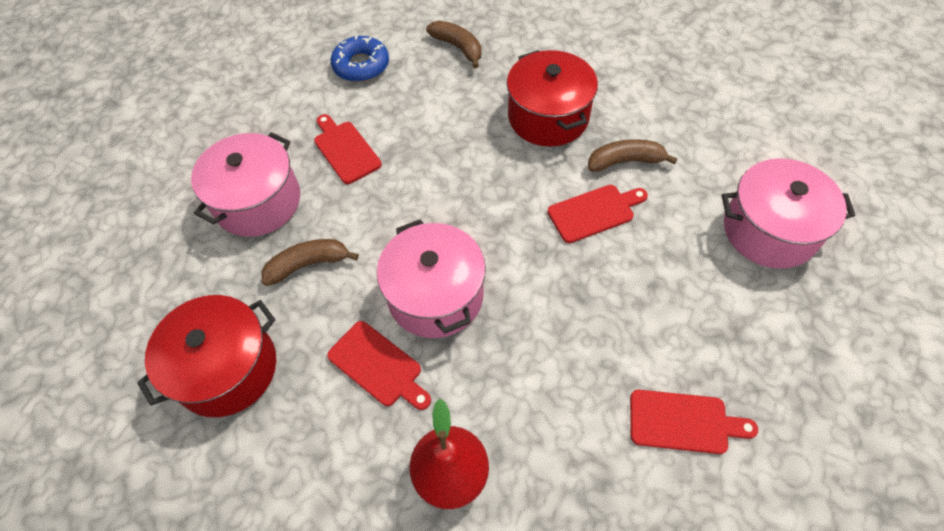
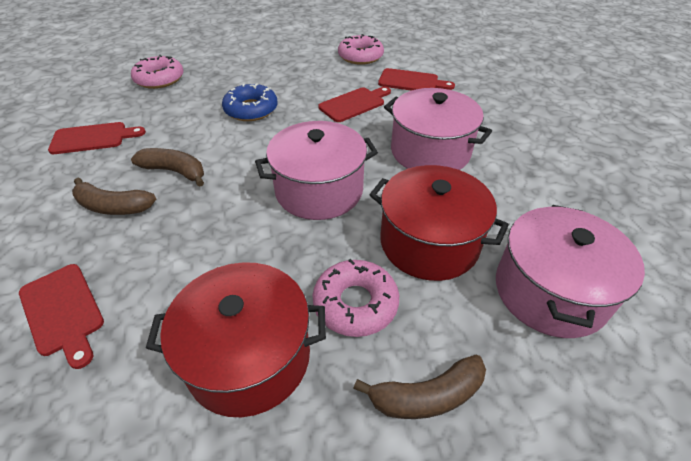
pink donut: none = 0 -> [131,55,184,89] [312,259,399,337] [338,34,384,65] = 3
red pear: [409,399,489,509] = 1 -> none = 0

